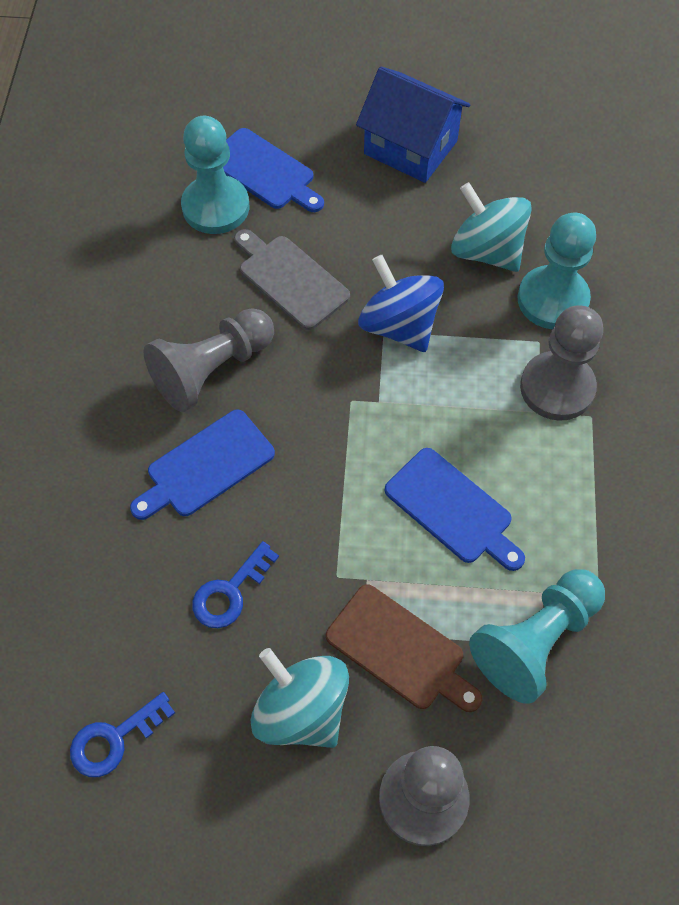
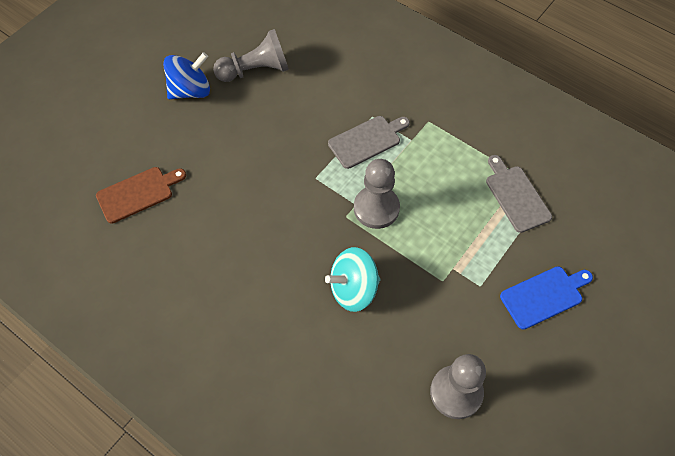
blue cutting board: [130,409,275,520] [223,128,324,212] [385,448,525,571] = 3 -> [500,266,593,330] = 1
blue house: [356,67,470,183] = 1 -> none = 0
blue key: [70,692,175,777] [192,541,279,628] = 2 -> none = 0
grey cutting board: [234,229,350,330] = 1 -> [328,116,410,169] [486,155,552,233] = 2
turquoise pawn: [181,116,249,234] [469,569,605,704] [517,213,596,329] = 3 -> none = 0
turquoise spinning top: [250,648,349,748] [451,182,532,272] = 2 -> [325,247,380,312] = 1

